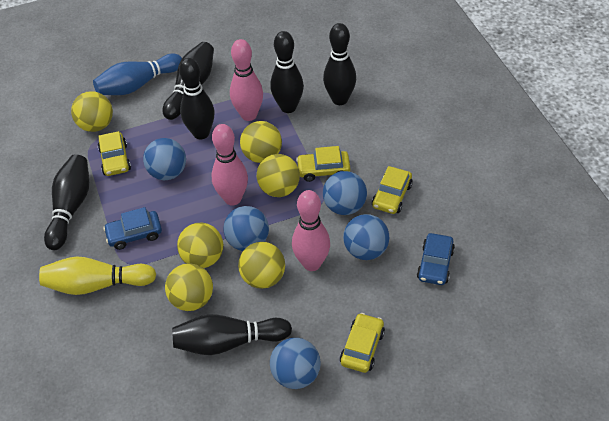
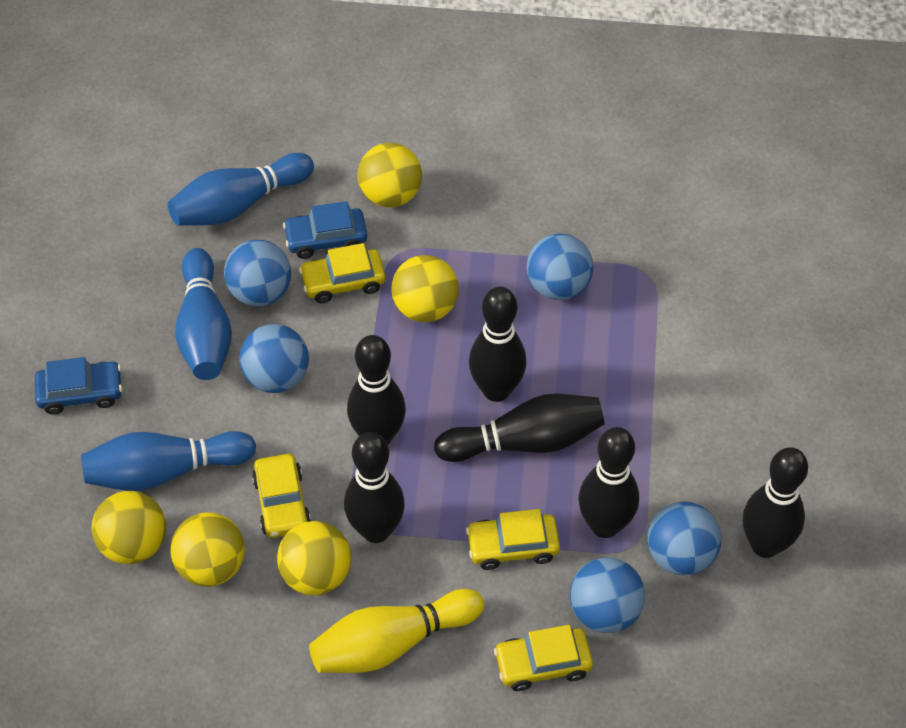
blue bowling pin: [93,54,182,95] = 1 -> [81,431,256,491] [168,153,314,226] [175,248,232,380] = 3
pink bowling pin: [212,124,248,206] [230,39,263,121] [292,190,330,271] = 3 -> none = 0
yellow ball: [71,91,113,132] [165,263,213,311] [177,223,223,268] [238,242,285,289] [240,121,282,163] [257,154,300,197] = 6 -> [92,491,166,564] [170,512,245,587] [277,521,351,595] [358,143,422,207] [391,255,459,322] = 5

